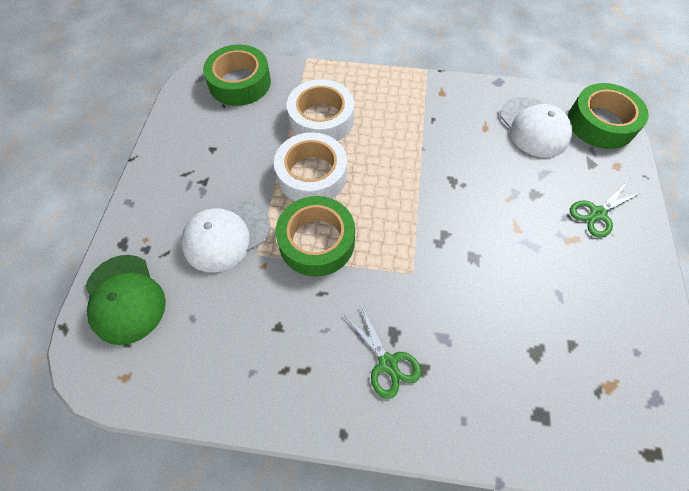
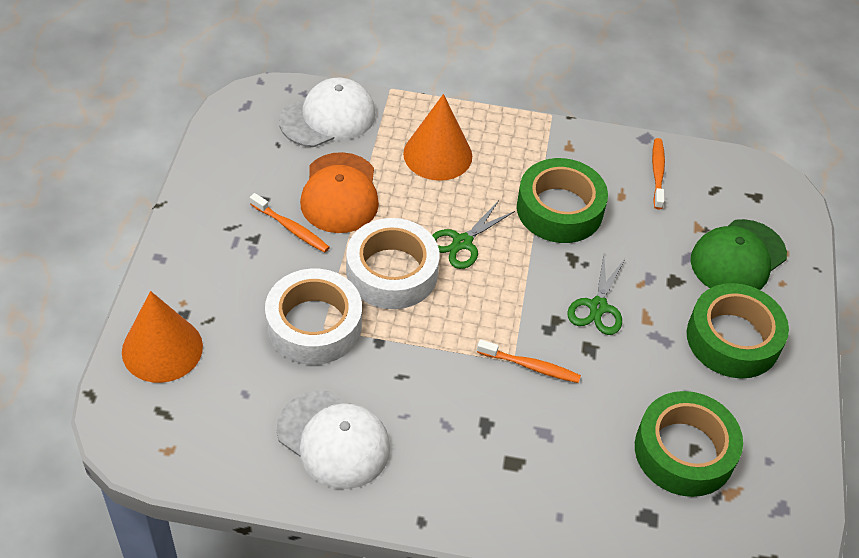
orange cap: none = 0 -> [300,152,379,233] = 1
orange cone: none = 0 -> [122,291,203,383] [403,94,472,181] = 2
orange toothbrush: none = 0 -> [250,193,330,253] [477,339,581,383] [652,138,665,210] = 3

